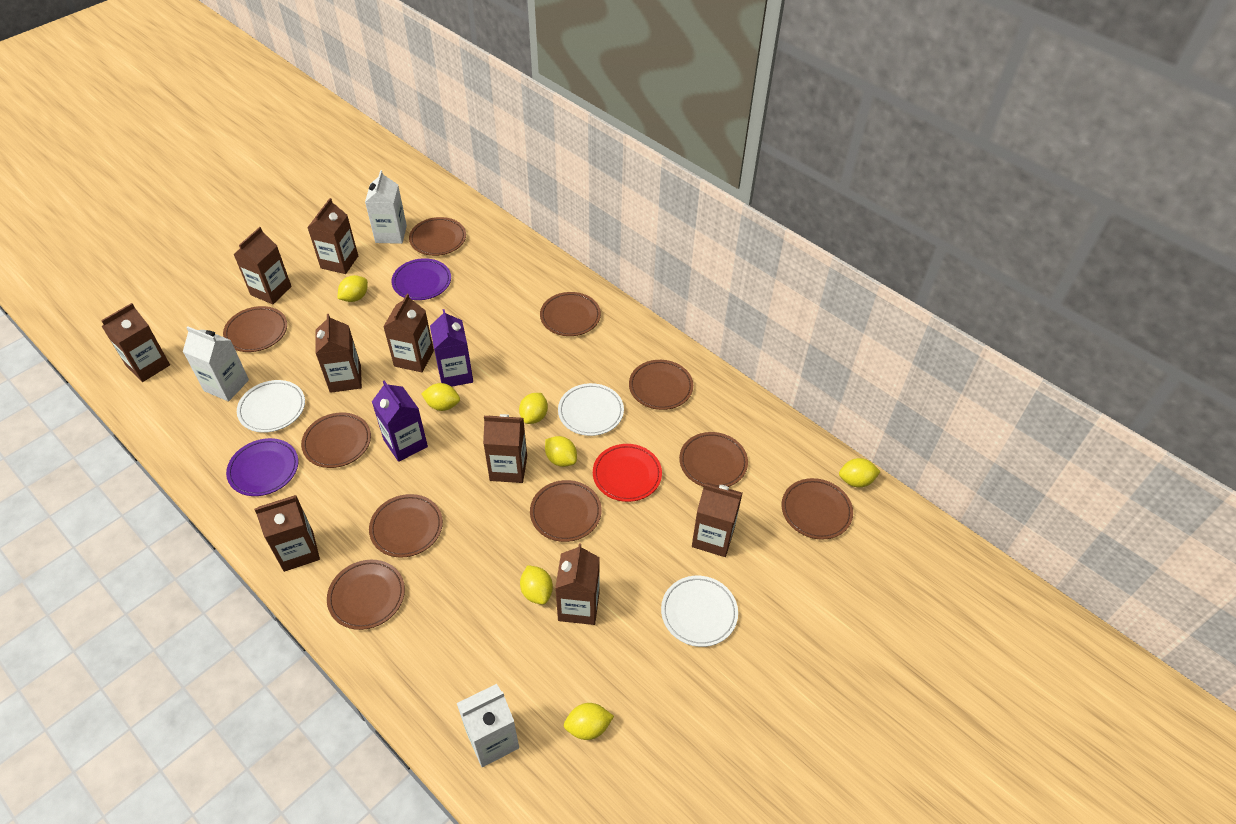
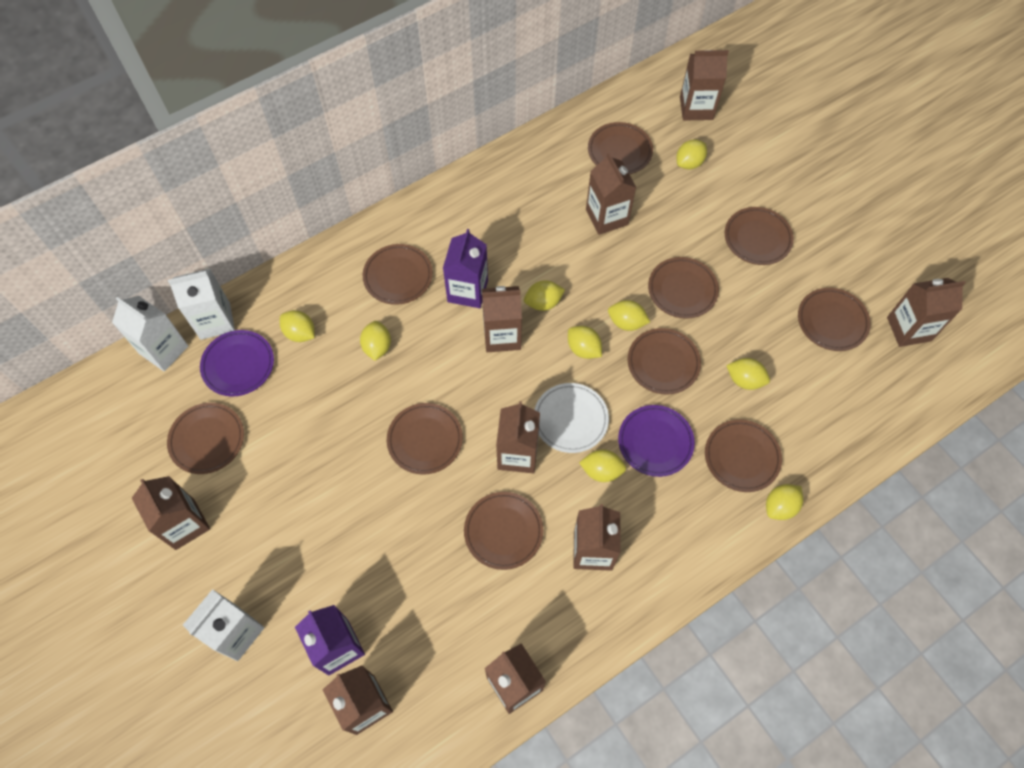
red plate: [593,444,662,502] = 1 -> none = 0
white plate: [237,380,305,433] [558,383,624,436] [661,576,738,647] = 3 -> [534,383,609,453] = 1
yellow lemon: [338,275,368,302] [421,383,460,411] [519,393,548,424] [520,565,553,605] [545,436,577,467] [564,703,614,740] [839,458,881,487] = 7 -> [280,310,315,342] [360,321,391,361] [524,281,565,311] [568,326,602,359] [579,449,626,482] [608,300,650,331] [676,139,707,169] [726,358,770,390] [766,484,803,520] = 9

